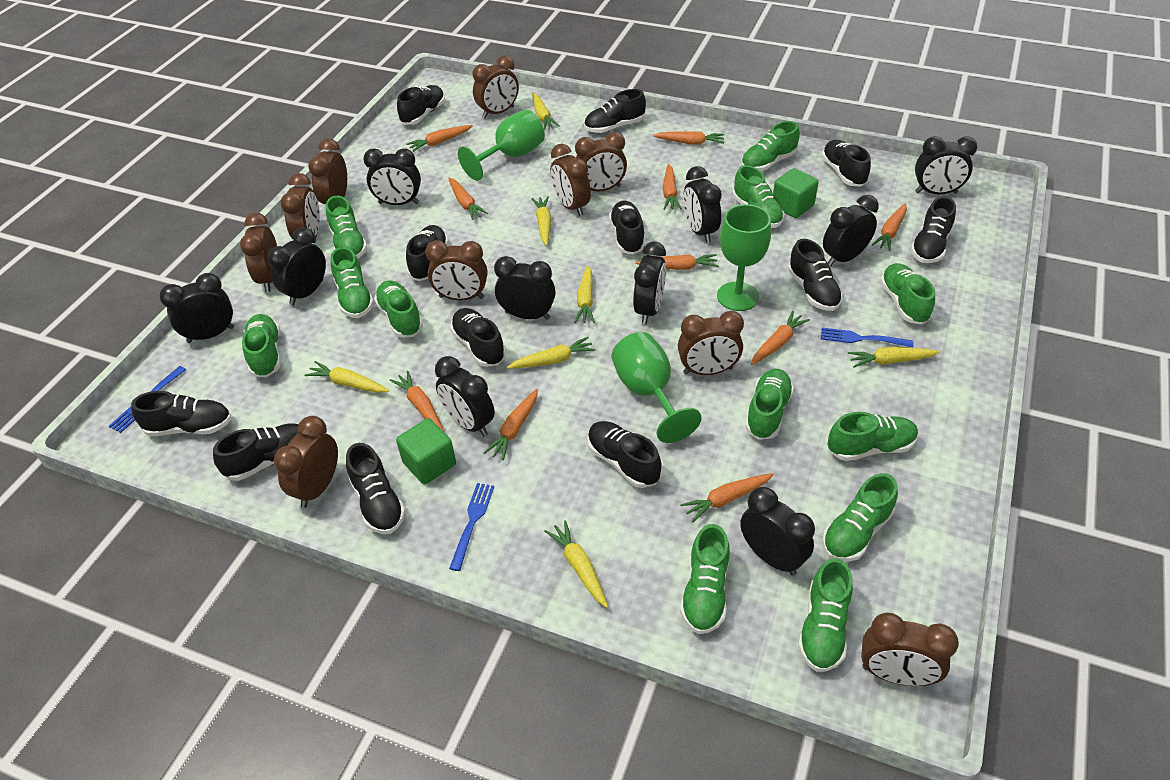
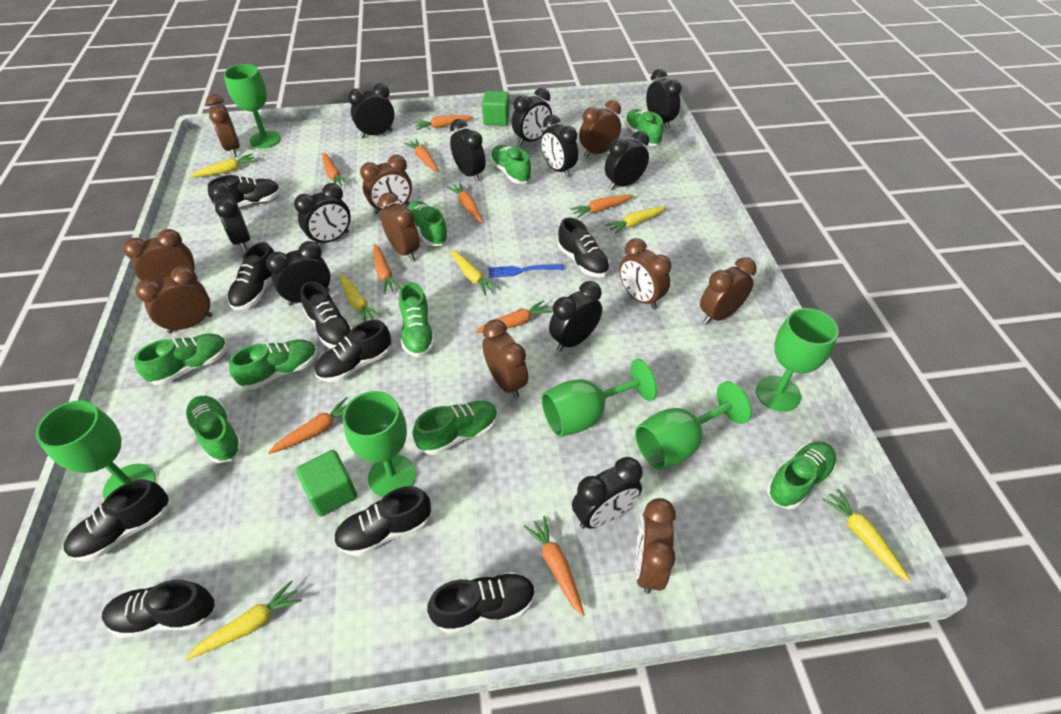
black clock: [160,273,234,343] [268,227,326,305] [363,148,421,205] [435,356,495,436] [494,256,556,320] [633,242,666,324] [683,166,722,243] [740,487,815,576] [823,195,879,266] [915,136,977,194] = 10 -> [210,181,250,251] [266,241,330,306] [294,183,351,244] [348,83,395,138] [450,119,486,182] [512,88,552,145] [541,114,578,177] [549,281,602,351] [572,457,643,529] [605,131,649,190] [646,69,682,129] = 11
black shoe: [131,391,231,436] [213,423,299,481] [346,443,406,534] [397,85,445,125] [406,225,449,281] [450,308,506,367] [584,89,646,133] [587,421,661,488] [609,201,645,254] [788,239,843,311] [822,140,871,187] [911,196,956,263] = 12 -> [64,479,169,562] [102,580,216,638] [208,175,281,207] [228,242,274,310] [300,281,353,348] [315,320,391,382] [334,486,431,556] [427,572,536,634] [558,218,610,278] = 9
blue fork: [109,366,186,433] [449,483,494,571] [821,328,913,347] = 3 -> [489,264,564,278] = 1
green goblet: [458,110,545,181] [612,332,702,443] [717,204,771,311] = 3 -> [36,401,156,499] [224,64,281,149] [343,391,416,497] [542,359,657,437] [635,381,752,470] [756,308,839,412] = 6
green shoe: [242,314,281,377] [326,195,367,259] [331,247,374,318] [374,280,423,338] [680,524,730,634] [732,165,784,228] [741,121,800,171] [745,369,794,440] [798,558,853,672] [822,473,898,562] [828,412,918,461] [880,263,935,325] = 12 -> [134,334,228,385] [185,396,243,463] [229,339,317,390] [399,282,435,357] [408,201,449,246] [413,401,498,455] [490,145,532,184] [624,109,663,146] [767,442,837,509] = 9
orange carrot: [390,371,444,432] [406,125,473,152] [448,178,488,220] [484,389,538,460] [635,254,718,270] [653,131,725,145] [663,164,682,210] [680,473,774,522] [751,311,810,365] [872,203,907,251] = 10 -> [268,397,348,454] [322,153,349,187] [374,244,401,294] [404,139,439,172] [414,115,473,130] [447,183,483,223] [475,300,552,333] [523,516,585,616] [570,195,633,218] = 9
yellow carrot: [305,361,389,393] [507,337,595,369] [531,196,552,246] [532,93,559,130] [545,520,608,608] [574,265,595,323] [848,347,940,368] = 7 -> [185,580,302,660] [190,153,257,177] [339,274,382,322] [450,250,500,296] [606,206,666,234] [822,489,911,582] = 6

